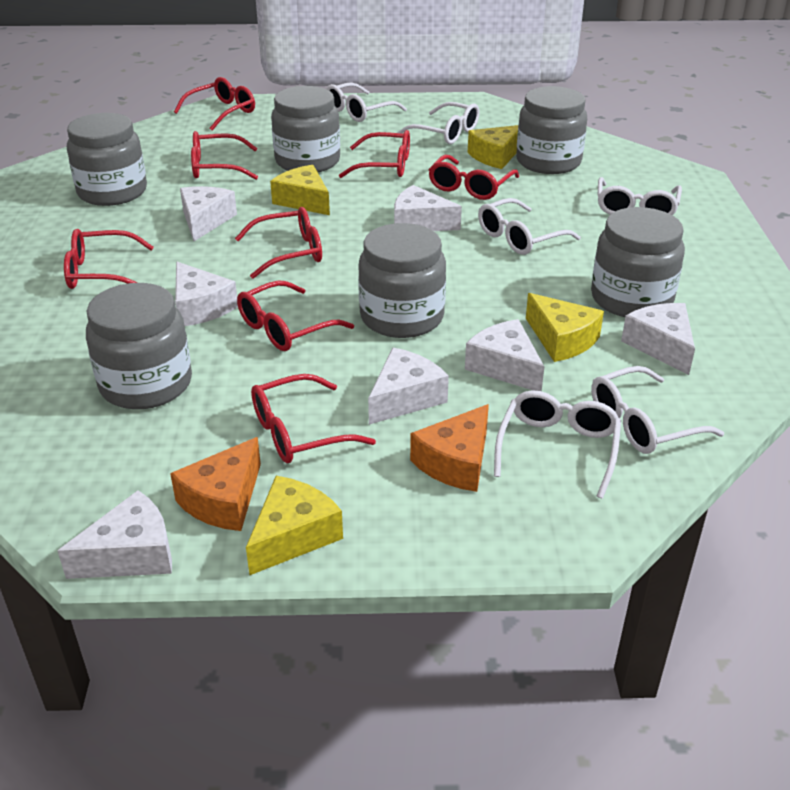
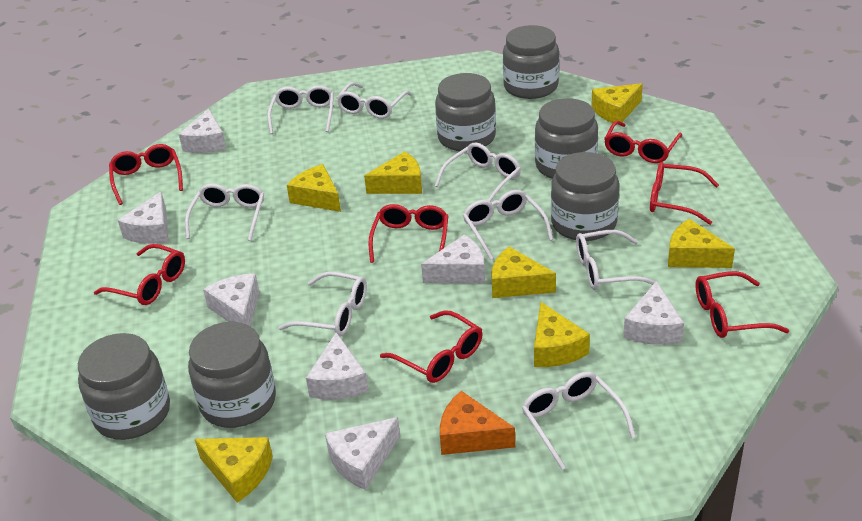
orange cheese: [170,437,261,531] [410,404,489,492] = 2 -> [440,391,515,455] = 1
red glasses: [64,229,154,289] [174,77,255,131] [191,131,258,180] [235,207,322,279] [237,281,354,351] [251,374,376,463] [339,130,410,178] [428,155,519,200] = 8 -> [94,244,185,305] [109,144,183,205] [368,204,449,263] [380,310,483,383] [604,121,682,163] [650,162,719,225] [695,271,790,338] = 7
white glasses: [326,82,407,122] [397,102,480,144] [478,198,581,255] [494,390,621,499] [591,366,724,454] [598,177,682,215] = 6 -> [185,183,264,241] [268,85,334,134] [278,272,367,336] [337,82,412,119] [435,143,521,202] [463,190,553,260] [522,372,636,470] [576,230,659,290] = 8
yellow cheese: [246,476,343,575] [270,165,330,215] [468,125,518,169] [526,293,604,362] = 4 -> [195,437,273,503] [287,164,341,212] [364,151,422,194] [491,246,556,298] [534,302,590,367] [591,83,643,125] [668,219,735,268] = 7

